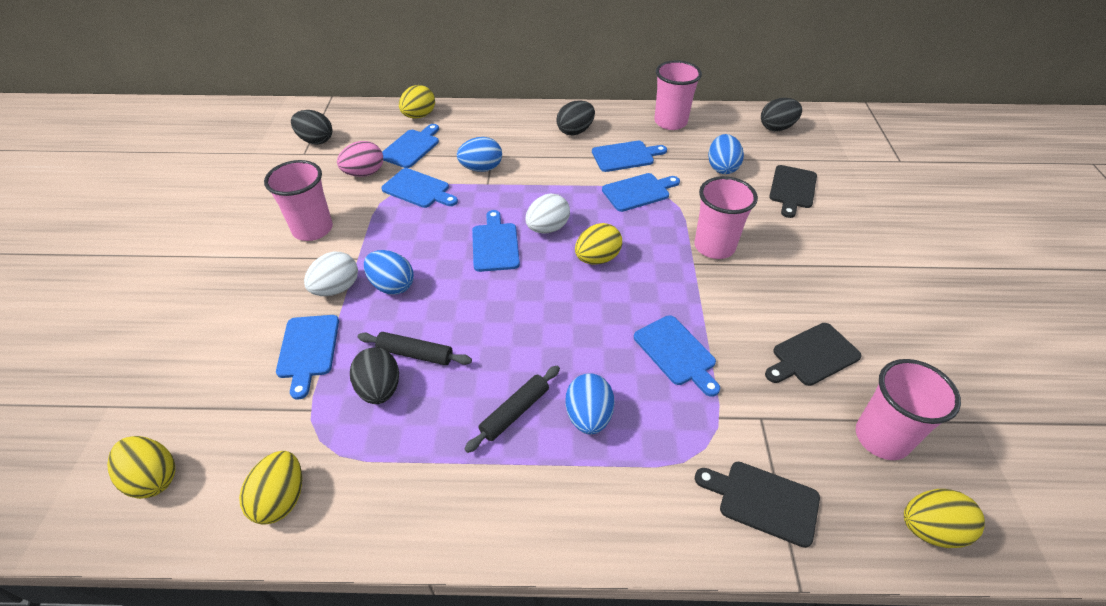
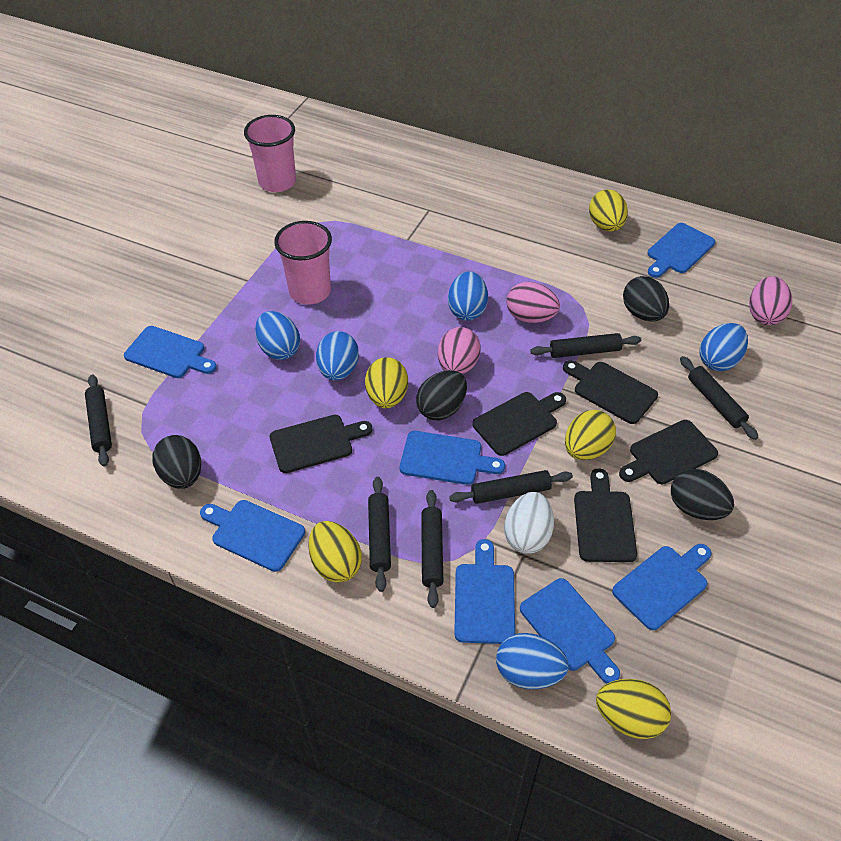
black cutting board: [695,462,820,548] [765,323,862,386] [769,165,817,218] = 3 -> [270,415,372,473] [472,392,566,456] [563,360,658,424] [574,468,637,562] [619,420,718,484] = 5
black rolling pin: [358,332,472,365] [464,366,560,453] = 2 -> [85,374,112,467] [368,477,391,592] [421,490,443,608] [449,470,573,504] [530,333,641,358] [680,356,758,440] = 6
blue egg: [364,250,414,295] [457,137,502,172] [566,373,615,435] [708,134,744,174] = 4 -> [255,311,300,360] [316,331,359,381] [448,271,488,320] [496,633,569,689] [699,323,748,371] = 5
pink cup: [264,160,333,241] [654,60,702,130] [694,176,758,259] [856,359,961,460] = 4 -> [244,115,296,192] [274,221,332,305] = 2
pink egg: [337,141,383,177] = 1 -> [438,327,481,375] [506,282,560,323] [749,276,792,325] = 3
white egg: [304,252,358,296] [525,194,570,233] = 2 -> [504,492,554,554] = 1

